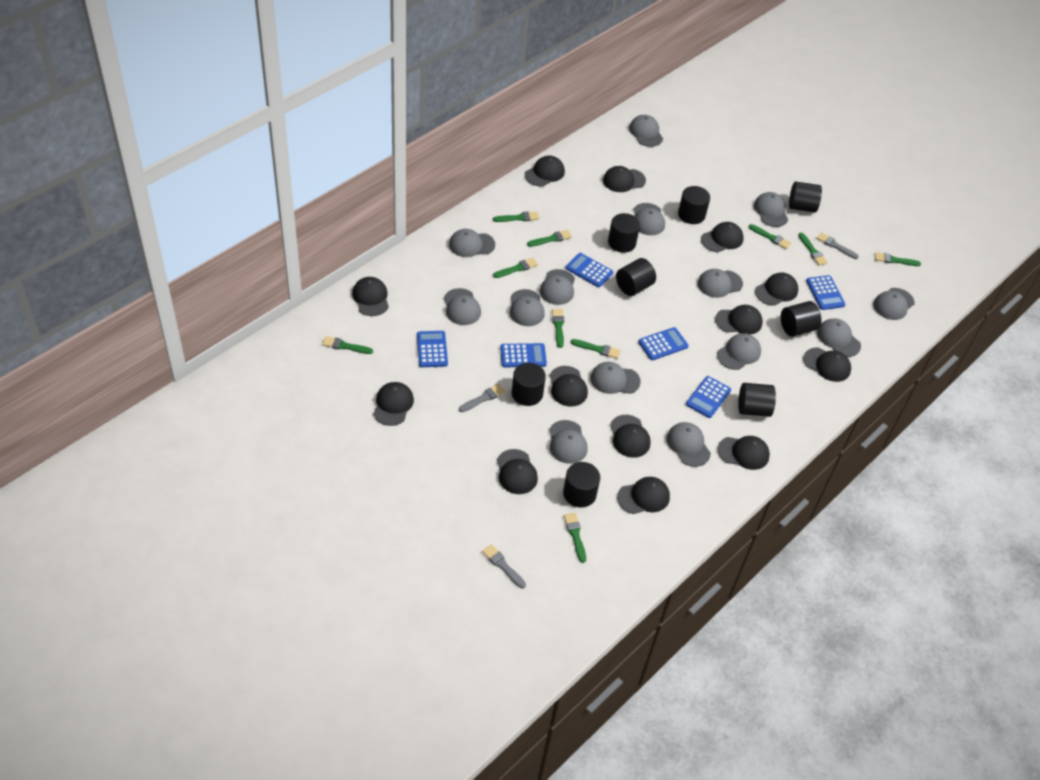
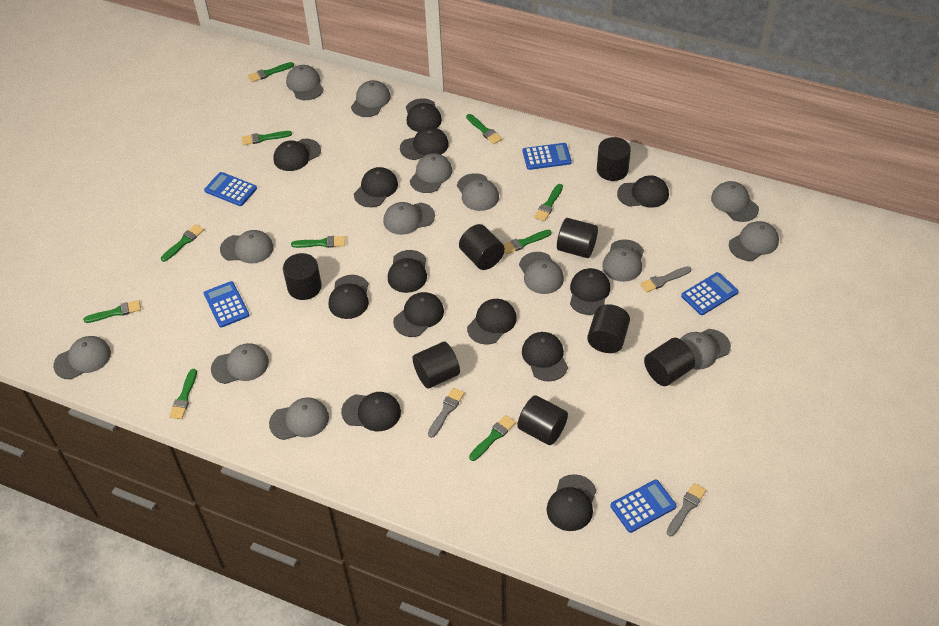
blue calculator: [417,331,448,367] [500,343,547,367] [565,253,613,287] [638,327,689,360] [686,376,731,418] [806,275,846,310] = 6 -> [204,172,257,206] [204,281,249,328] [523,143,572,170] [610,480,677,533] [681,272,738,315] = 5

